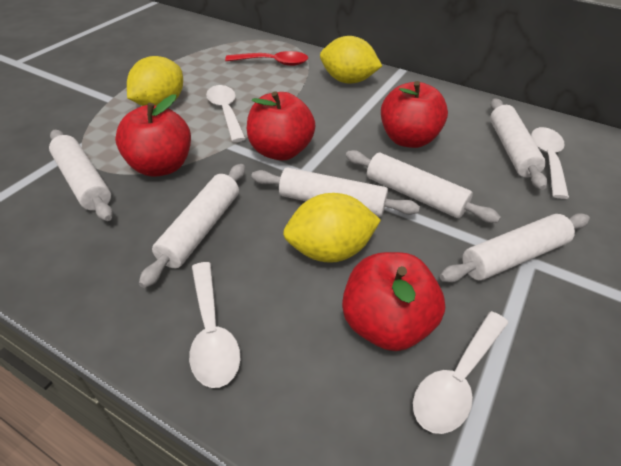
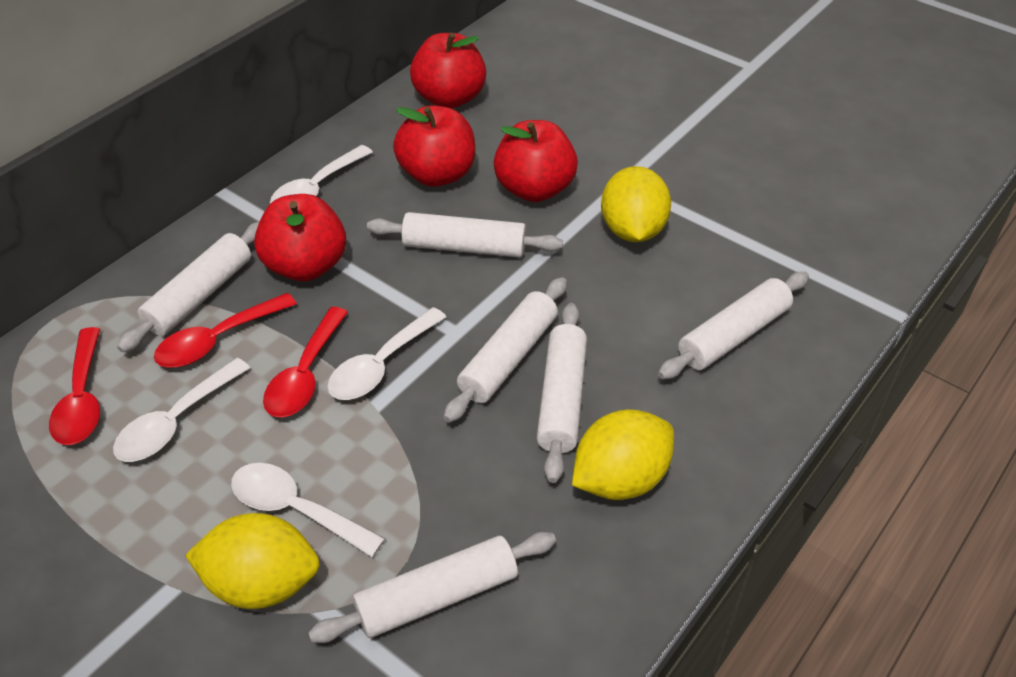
red spoon: [225,51,308,66] = 1 -> [49,327,100,445] [154,293,297,368] [263,307,348,417] = 3

